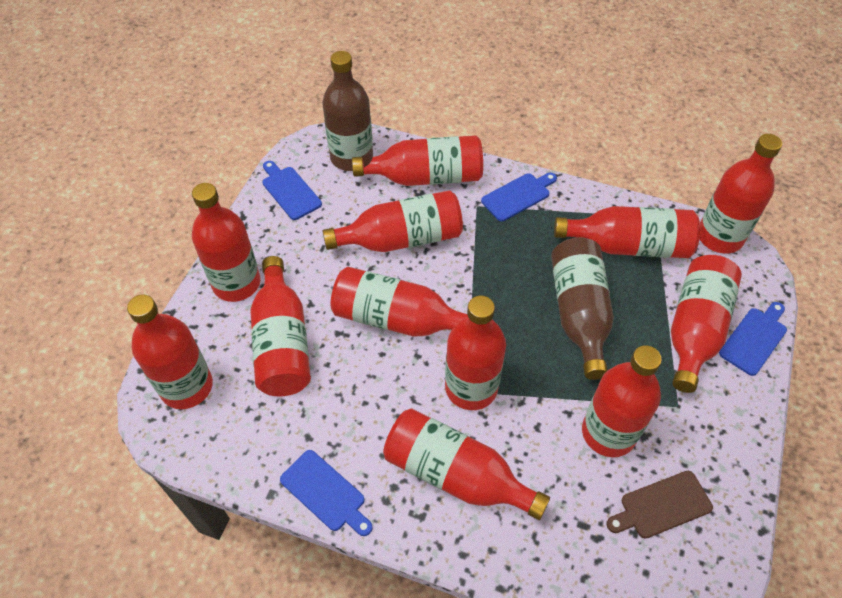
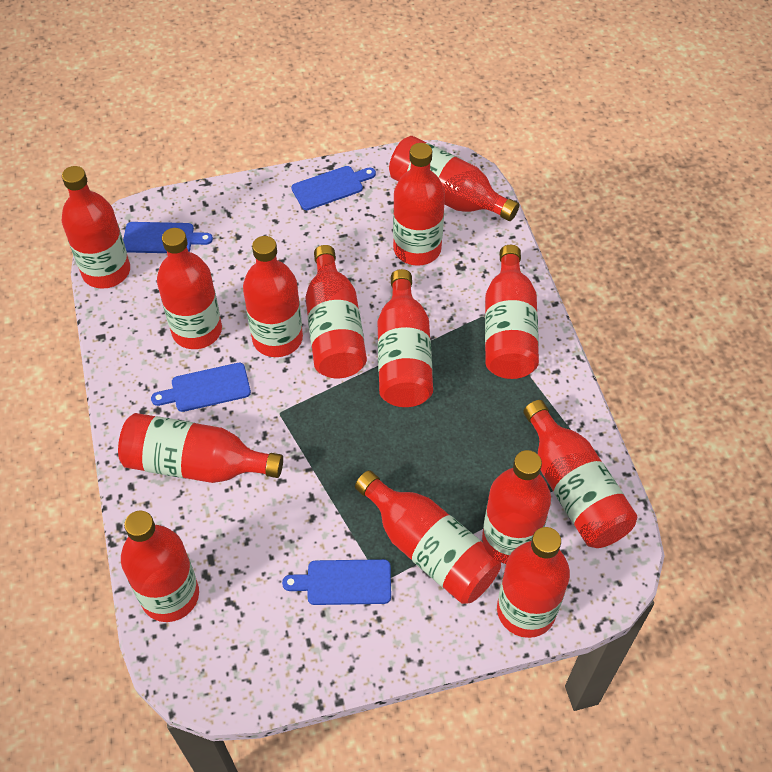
brown bottle: [322,51,373,171] [551,237,614,380] = 2 -> none = 0
brown cutting board: [606,471,713,539] = 1 -> none = 0
red bottle: [127,294,213,409] [192,183,260,302] [250,256,311,396] [323,190,463,252] [331,267,468,337] [352,135,483,186] [383,408,550,520] [445,296,506,410] [554,206,700,258] [582,345,662,457] [671,255,742,393] [699,134,782,253] = 12 -> [62,166,130,289] [118,413,283,483] [121,511,199,622] [157,228,222,349] [243,236,303,357] [305,245,367,378] [355,470,501,604] [378,269,433,407] [389,136,519,221] [393,143,445,266] [482,450,551,564] [485,245,539,379] [497,527,570,638] [523,400,637,548] = 14

